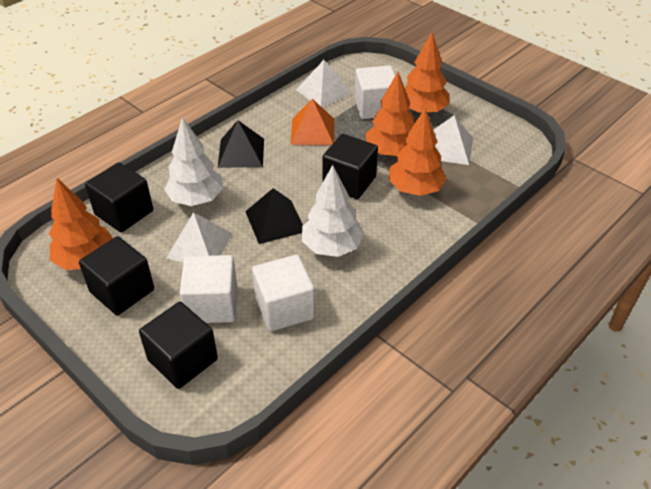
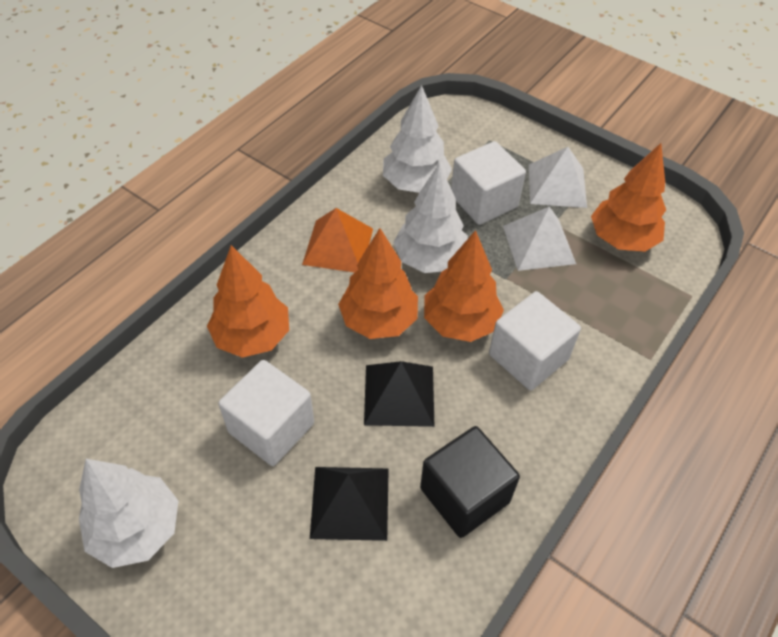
black cube: [79,236,154,315] [85,162,153,233] [139,302,218,389] [322,134,378,199] = 4 -> [420,426,520,538] = 1
white pyramid: [166,212,232,262] [296,60,352,108] [433,115,473,165] = 3 -> [503,206,576,271] [529,147,587,208] = 2
white tree: [164,117,224,206] [302,165,364,257] = 2 -> [79,459,178,568] [383,85,452,193] [393,163,468,273] = 3

